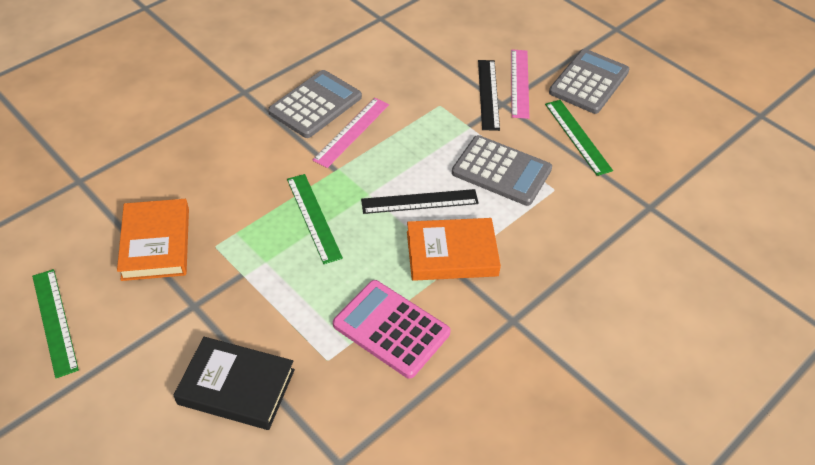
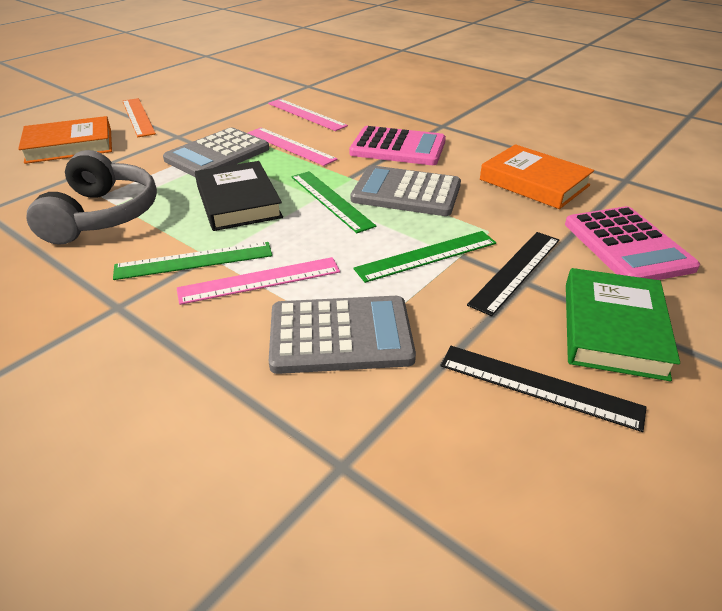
green book: none = 0 -> [566,268,680,381] = 1
grey headphones: none = 0 -> [27,150,157,245] = 1
orange ruler: none = 0 -> [123,98,156,137] = 1
pink calculator: [333,280,450,379] = 1 -> [349,126,446,165] [565,206,700,280] = 2
pink ruler: [312,98,389,168] [511,49,529,119] = 2 -> [177,257,340,305] [248,128,338,166] [268,99,348,131] = 3

